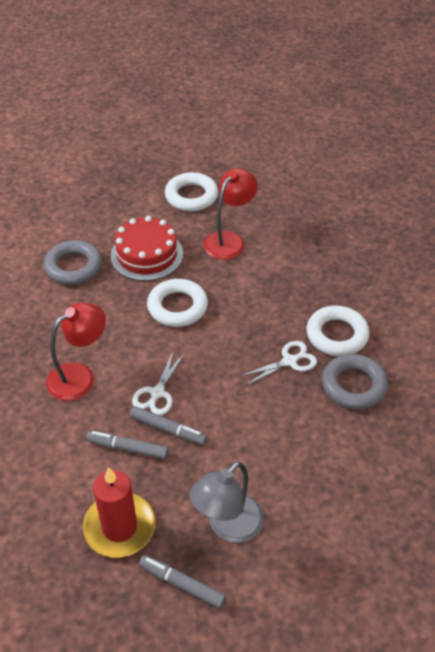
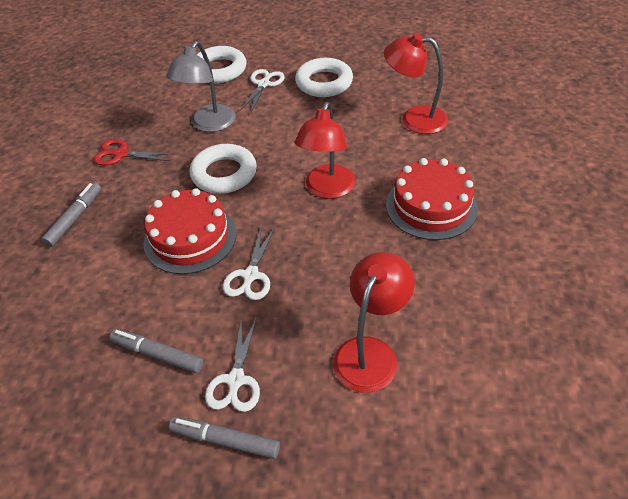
grey ring: [43,240,102,285] [322,354,388,410] = 2 -> none = 0
red cake: [111,216,183,281] = 1 -> [144,188,237,274] [386,158,478,240] = 2
red candle: [83,467,155,558] = 1 -> none = 0
red lamp: [46,302,106,401] [203,168,258,260] = 2 -> [295,102,355,199] [333,252,415,393] [384,33,448,134] = 3
red scissors: none = 0 -> [94,139,174,165] = 1
white scissors: [132,350,185,415] [239,341,317,386] = 2 -> [205,317,260,412] [223,227,275,300] [240,69,285,112] = 3

